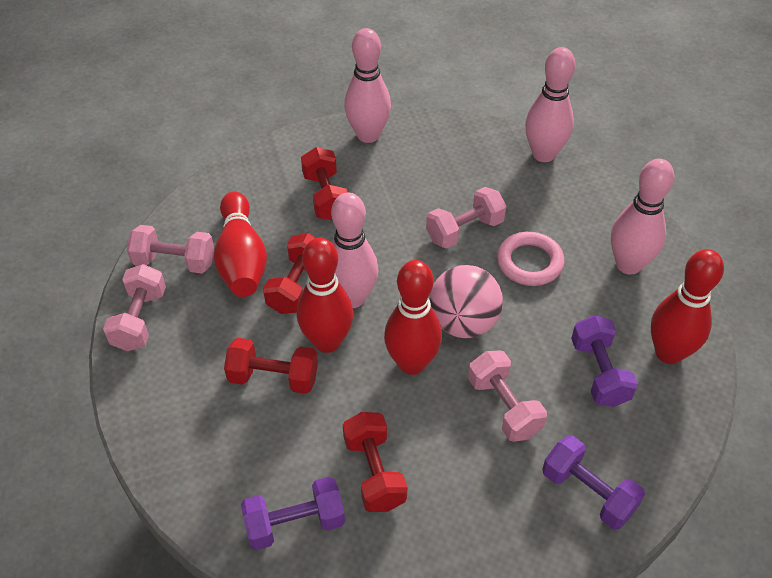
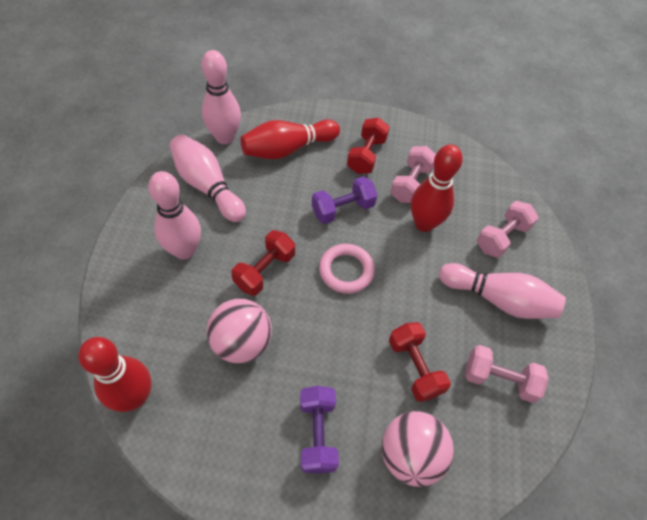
pink ball: [429,265,503,338] = 1 -> [207,298,272,363] [382,411,454,487] = 2
pink dumbbell: [103,264,166,351] [127,225,214,274] [426,187,507,249] [468,350,547,442] = 4 -> [390,146,436,203] [465,345,549,403] [477,201,538,258] = 3
purple dumbbell: [241,477,345,550] [542,435,645,529] [571,315,638,407] = 3 -> [300,386,339,474] [312,176,378,224] = 2
red bowling pin: [214,191,267,297] [297,238,353,353] [384,260,442,375] [651,249,724,364] = 4 -> [78,337,152,412] [241,120,340,159] [411,144,463,232] = 3
red dumbbell: [224,338,318,394] [263,233,316,314] [301,147,348,220] [343,412,407,512] = 4 -> [231,230,295,296] [347,118,390,174] [389,322,451,402] = 3

